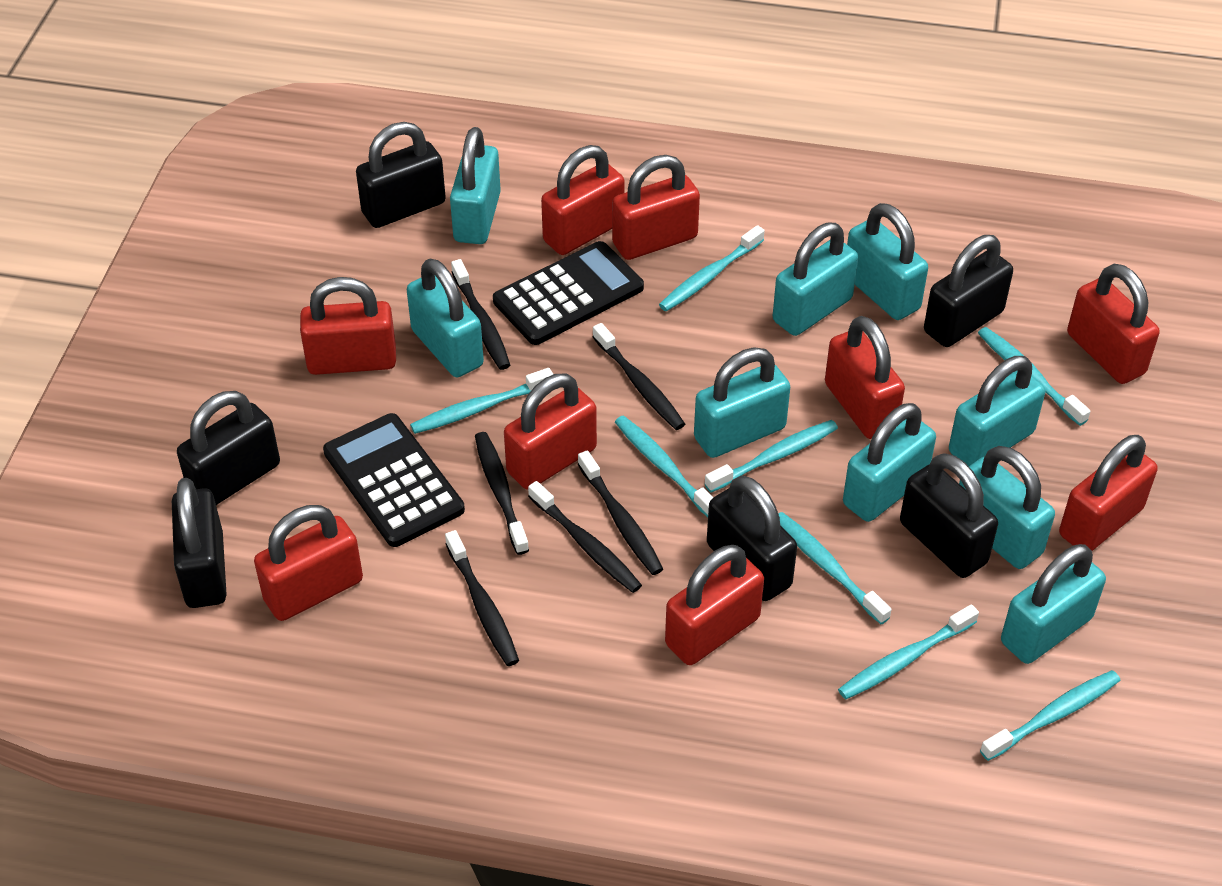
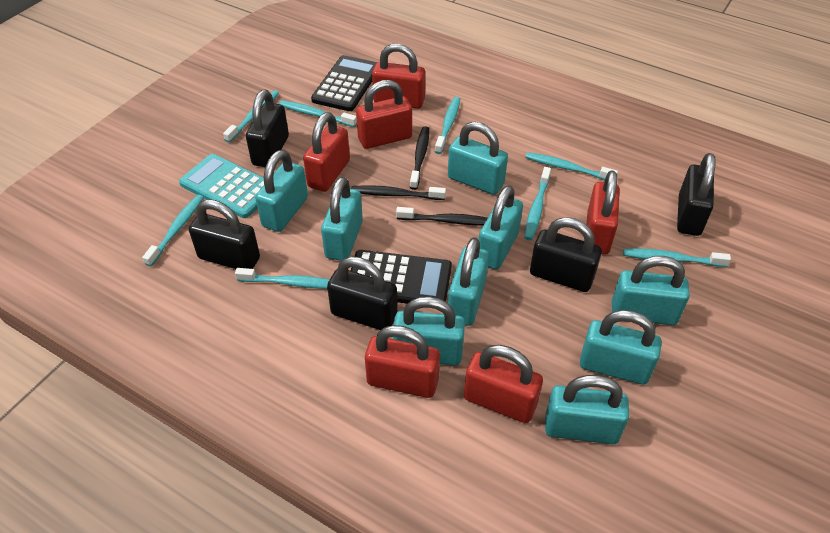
black padlock: [172,478,227,608] [177,391,280,505] [356,122,446,228] [707,476,797,601] [900,453,998,578] [924,235,1013,347] = 6 -> [189,199,260,269] [246,90,289,167] [327,256,398,330] [530,217,602,292] [677,153,716,236] = 5
black toothbrush: [445,530,519,666] [451,259,510,370] [475,432,529,555] [528,481,642,593] [578,450,663,575] [593,323,685,430] = 6 -> [351,185,446,200] [396,207,487,226] [410,126,429,190] = 3
red padlock: [254,505,363,621] [300,277,396,375] [504,374,597,490] [541,145,625,255] [612,155,700,260] [665,545,764,665] [825,316,905,439] [1059,435,1158,551] [1067,264,1160,384] = 9 -> [303,112,350,192] [356,80,412,149] [365,325,440,398] [372,44,425,109] [464,345,543,423] [586,170,620,255] = 6
turquoise calculator: none = 0 -> [179,154,264,218] = 1

